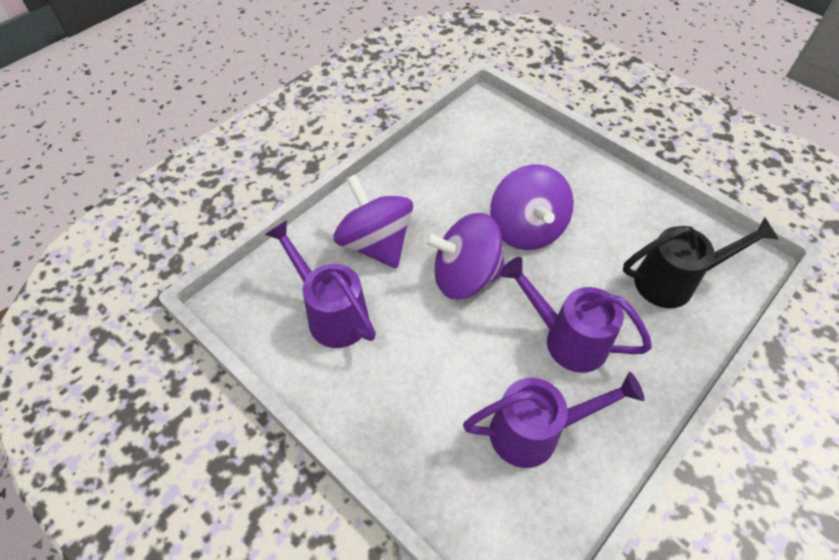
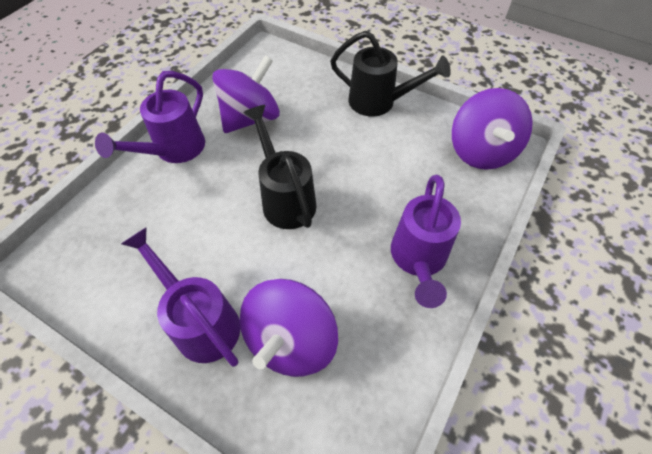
black watering can: [623,217,779,308] = 1 -> [243,105,317,229] [330,31,451,117] = 2

